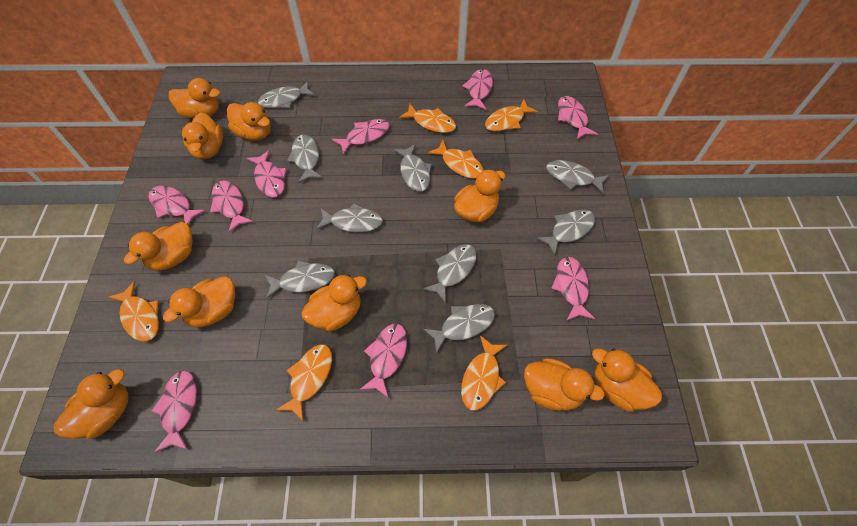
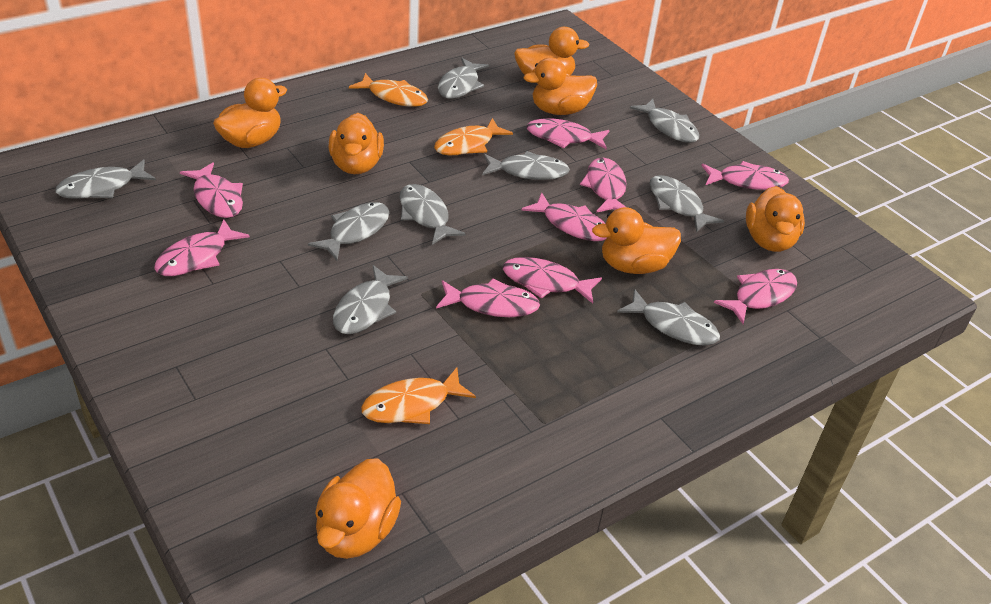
orange duck: [54,369,129,439] [124,222,193,271] [163,276,235,328] [169,78,220,118] [182,113,223,159] [227,102,271,141] [301,274,367,332] [454,169,505,222] [524,358,605,411] [592,348,662,412] = 10 -> [213,78,287,148] [315,458,401,559] [329,113,384,174] [514,27,589,75] [524,57,597,115] [592,207,681,274] [746,186,805,252] = 7
orange fish: [109,281,159,342] [276,344,332,422] [399,104,456,133] [428,140,484,179] [461,335,508,411] [485,99,538,131] = 6 -> [349,73,428,107] [361,367,476,424] [434,118,513,155] = 3

